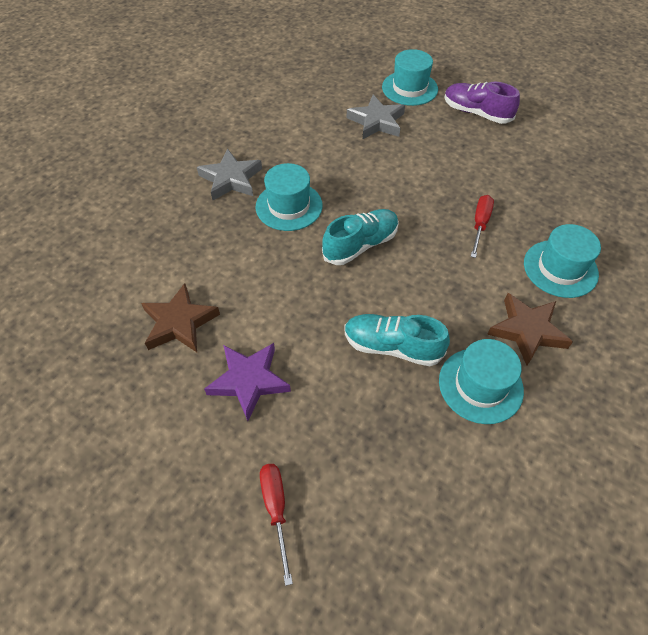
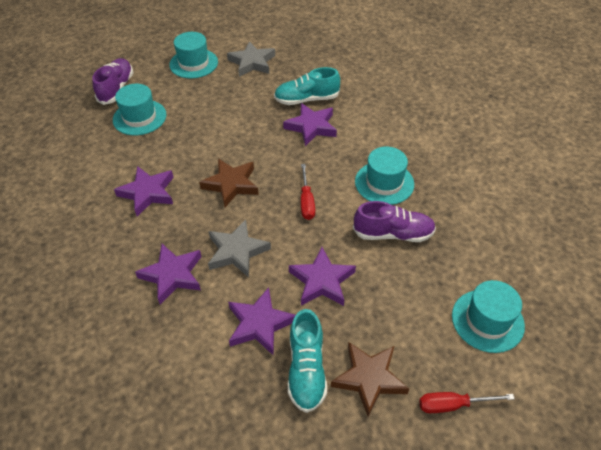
purple shoe: [444,82,520,124] = 1 -> [92,58,133,105] [353,201,436,242] = 2
purple star: [204,343,291,421] = 1 -> [114,166,174,216] [135,244,202,304] [228,287,296,356] [283,103,337,146] [289,247,356,306] = 5

